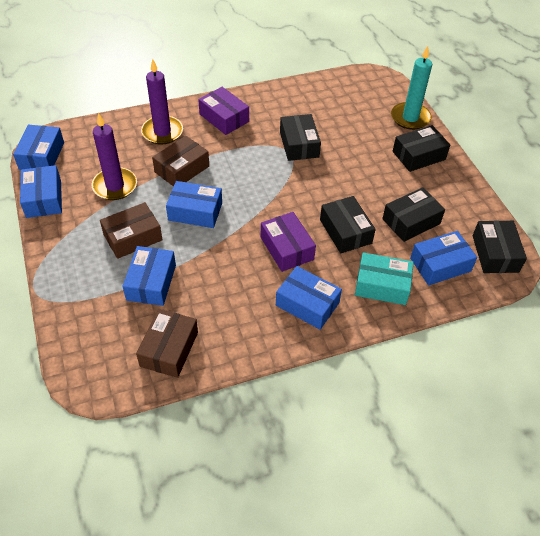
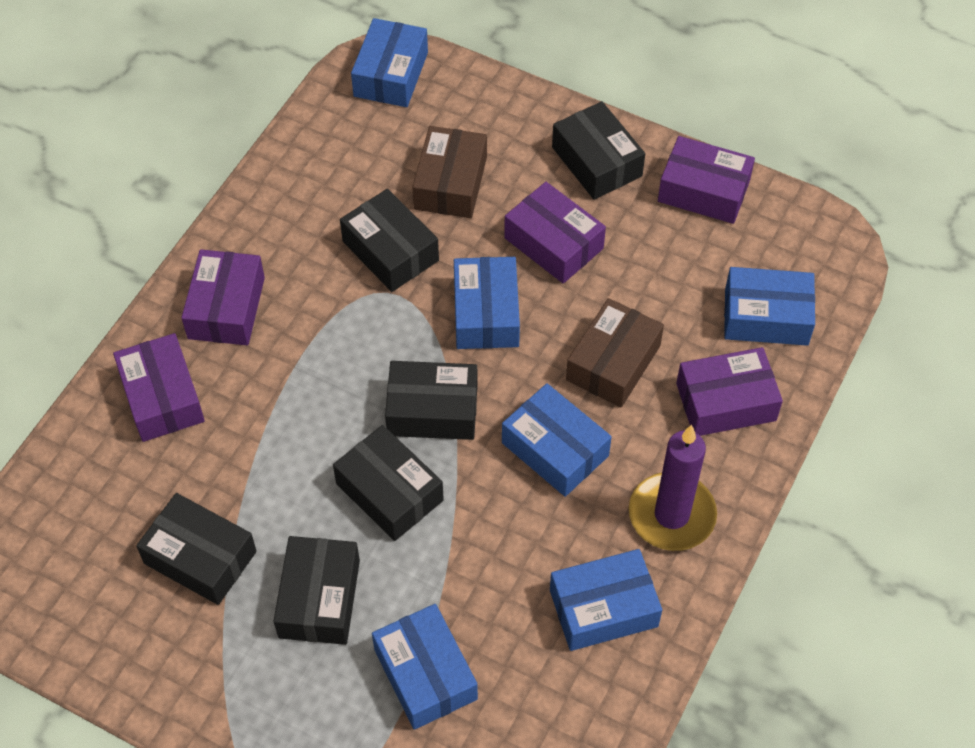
black box: [280,114,321,161] [320,196,376,253] [382,187,445,242] [393,125,450,172] [473,220,527,273] = 5 -> [136,493,256,605] [274,536,360,645] [333,425,444,541] [340,189,439,292] [385,361,478,440] [552,101,645,200] = 6
brown box: [100,202,163,259] [136,309,198,378] [152,136,209,187] = 3 -> [412,126,487,218] [566,298,664,407] = 2
purple box: [198,87,249,135] [261,212,316,272] = 2 -> [113,333,205,442] [181,249,265,345] [504,182,606,284] [658,136,755,224] [676,347,783,436] = 5
purple candle: [92,113,137,200] [141,59,183,145] = 2 -> [629,425,717,551] = 1
turquoise box: [355,252,414,305] = 1 -> none = 0
turquoise candle: [391,46,432,130] = 1 -> none = 0

